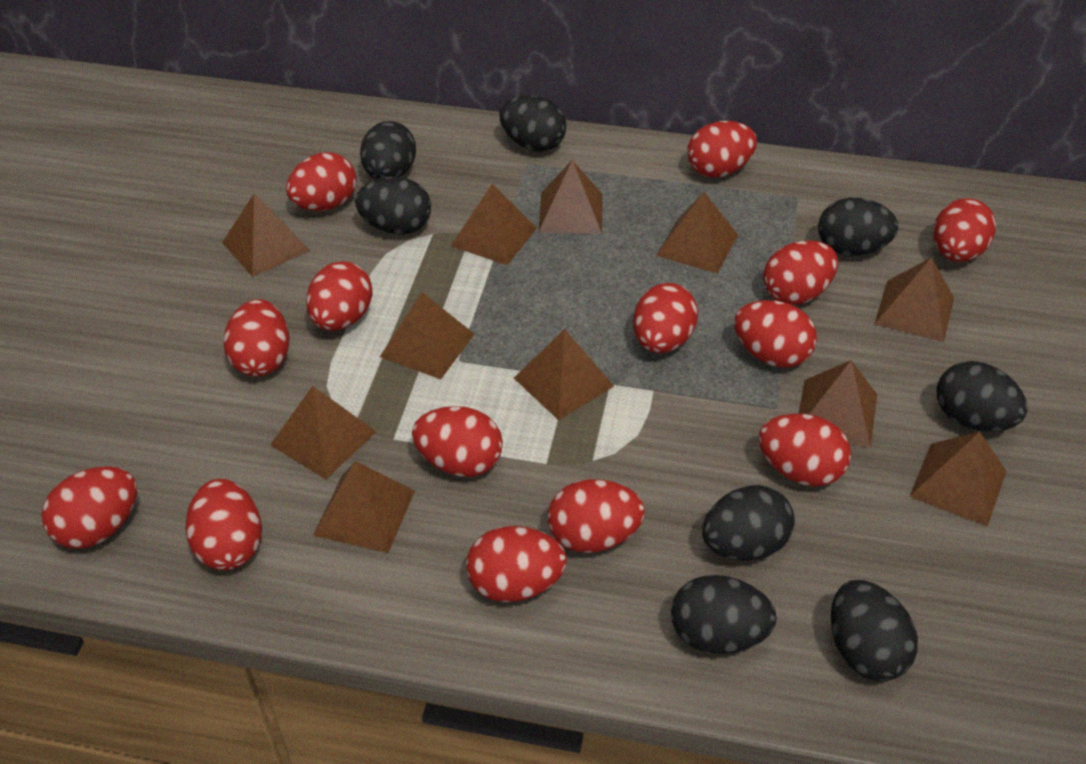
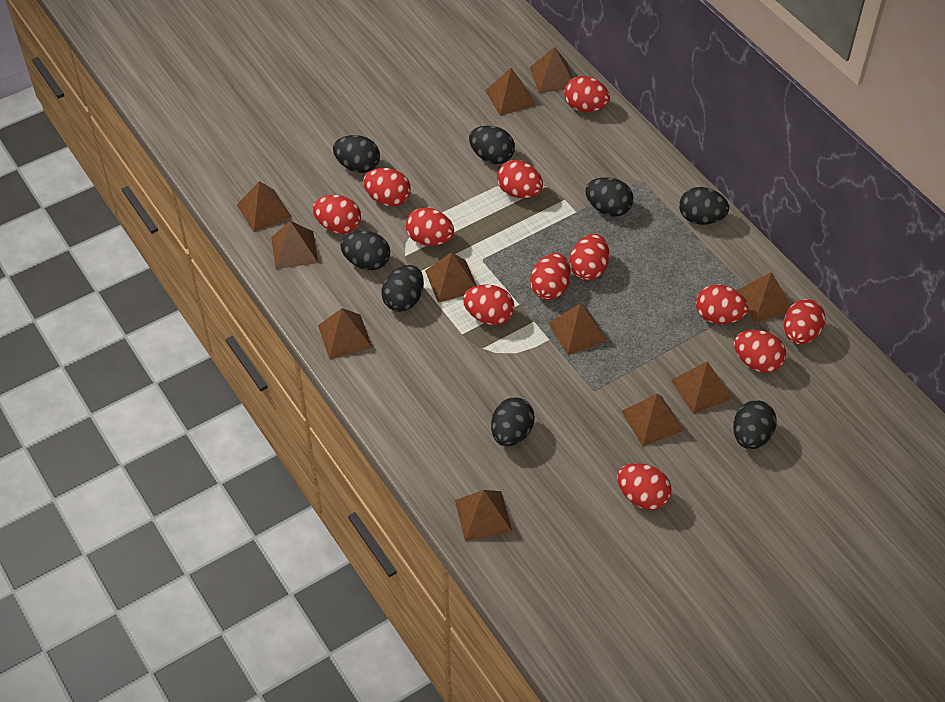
red egg: [41,466,137,549] [185,479,262,570] [223,299,289,377] [286,152,357,211] [306,261,373,331] [412,406,503,477] [466,526,567,602] [548,479,645,553] [633,283,698,353] [687,121,757,178] [734,300,817,368] [758,414,851,487] [763,240,838,305] [933,198,996,262] = 14 -> [312,195,361,234] [363,168,411,207] [406,208,454,246] [463,285,514,325] [497,160,543,198] [530,253,570,300] [564,76,610,112] [570,234,609,281] [617,463,671,510] [696,284,748,324] [734,330,786,373] [784,299,825,345] = 12

